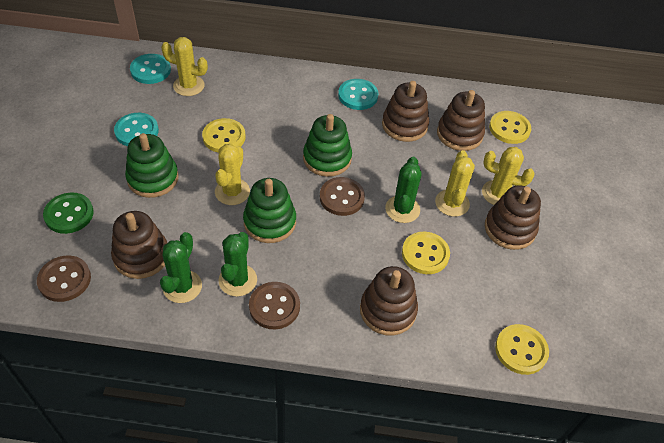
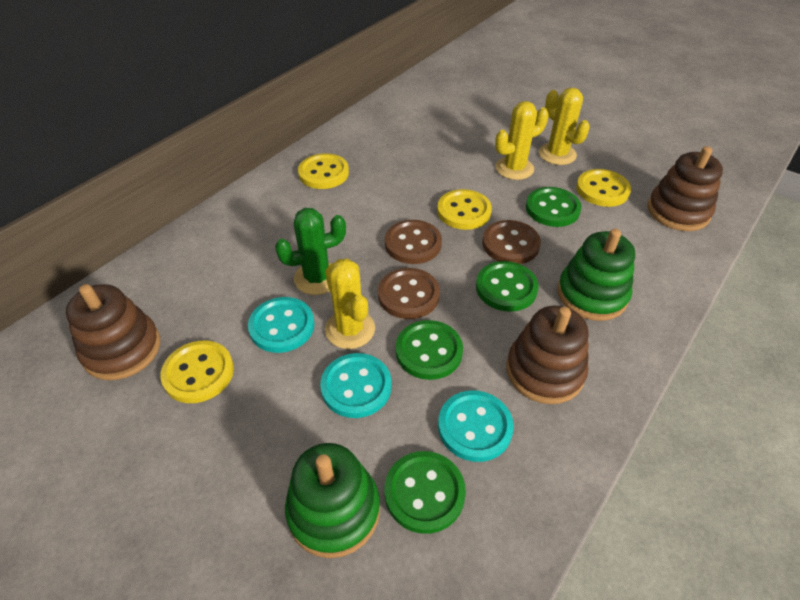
brown stacking toy: [111,211,167,279] [360,266,418,336] [382,81,429,142] [437,90,485,151] [485,185,541,250] = 5 -> [66,284,160,380] [506,306,589,404] [647,146,723,231] = 3
green button: [43,193,93,234] = 1 -> [384,451,466,534] [396,320,463,380] [476,261,539,312] [526,187,582,227] = 4
green cactus: [160,232,202,303] [219,232,257,297] [385,157,422,223] = 3 -> [275,208,346,295] = 1
green stacking toy: [125,133,179,198] [243,178,296,243] [303,114,352,177] = 3 -> [285,443,380,558] [557,229,635,321] = 2
yellow cactus: [161,37,208,96] [215,144,250,205] [435,150,475,217] [482,147,535,205] = 4 -> [325,258,375,349] [495,101,549,180] [539,88,590,165] = 3

